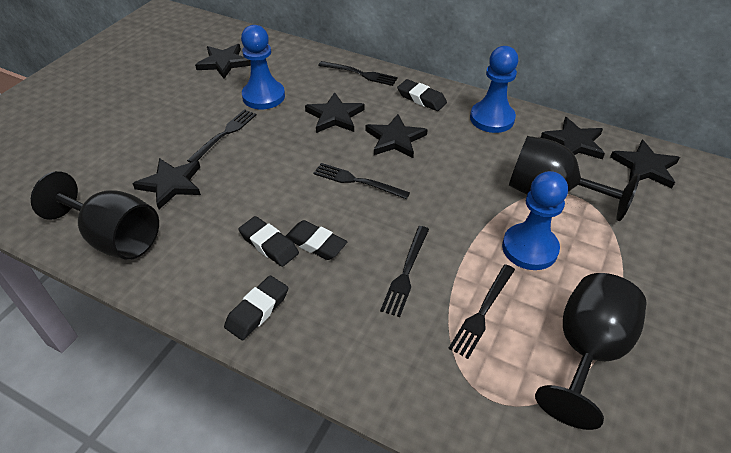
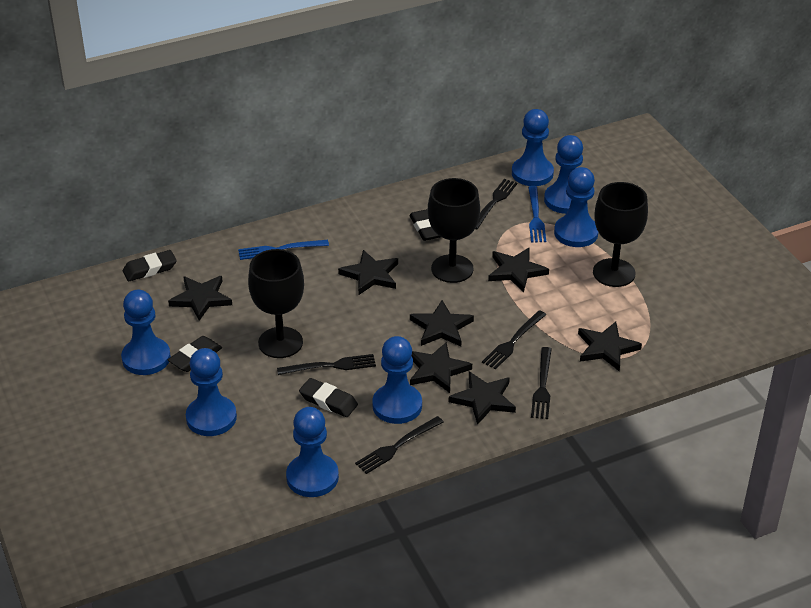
black star: [132,158,201,209] [195,44,251,79] [305,92,365,133] [365,114,428,158] [541,117,605,159] [610,140,680,188] = 6 -> [168,276,232,321] [338,250,398,295] [410,300,474,346] [410,342,472,393] [449,372,516,425] [488,247,549,292] [578,322,642,371] = 7
blue fork: none = 0 -> [238,240,329,260] [528,186,546,242] = 2
blue pawn: [241,25,285,109] [470,46,518,133] [502,171,568,270] = 3 -> [121,290,171,375] [186,348,237,436] [286,407,339,497] [372,336,422,424] [512,109,554,186] [544,135,583,214] [554,167,599,247] = 7

